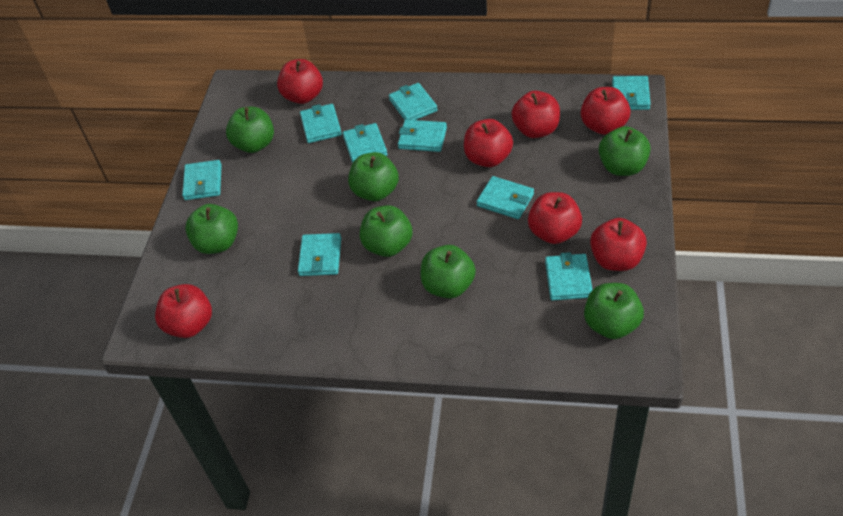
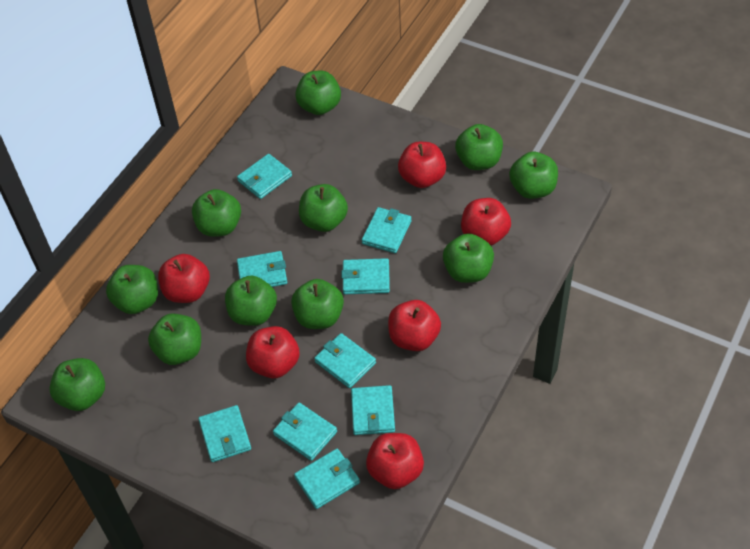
green apple: [185,204,238,254] [226,107,274,153] [348,152,399,201] [360,205,413,257] [421,245,476,299] [584,283,644,339] [598,126,651,176] = 7 -> [49,358,105,411] [106,265,158,314] [148,314,201,365] [192,189,241,237] [225,275,277,326] [291,279,344,329] [295,71,341,115] [299,184,348,232] [443,233,494,283] [455,124,503,170] [509,152,558,199] = 11
red apple: [155,284,212,338] [277,59,323,104] [464,119,513,167] [511,91,560,138] [528,192,582,244] [581,87,631,135] [590,218,647,271] = 7 -> [158,254,210,303] [246,326,300,378] [366,433,424,489] [388,300,441,351] [398,142,446,188] [461,198,511,245] = 6

